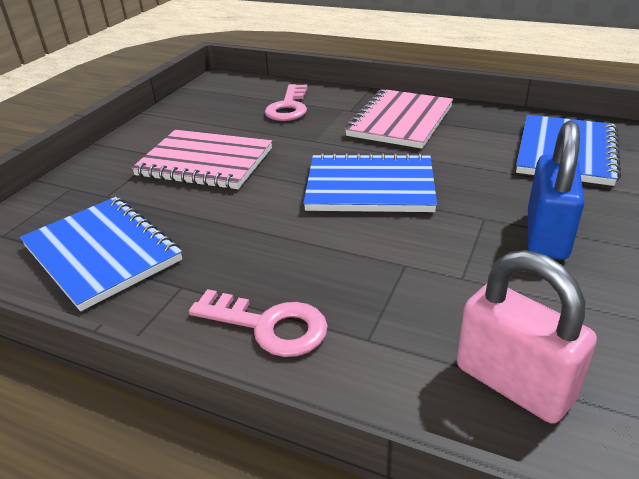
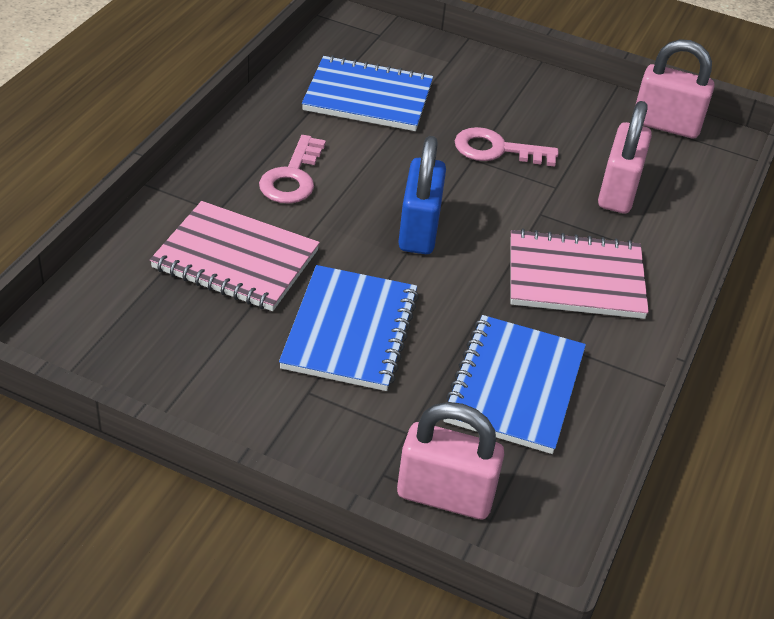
pink padlock: [457,250,597,423] = 1 -> [397,402,504,519] [598,101,652,213] [636,39,715,138] = 3

